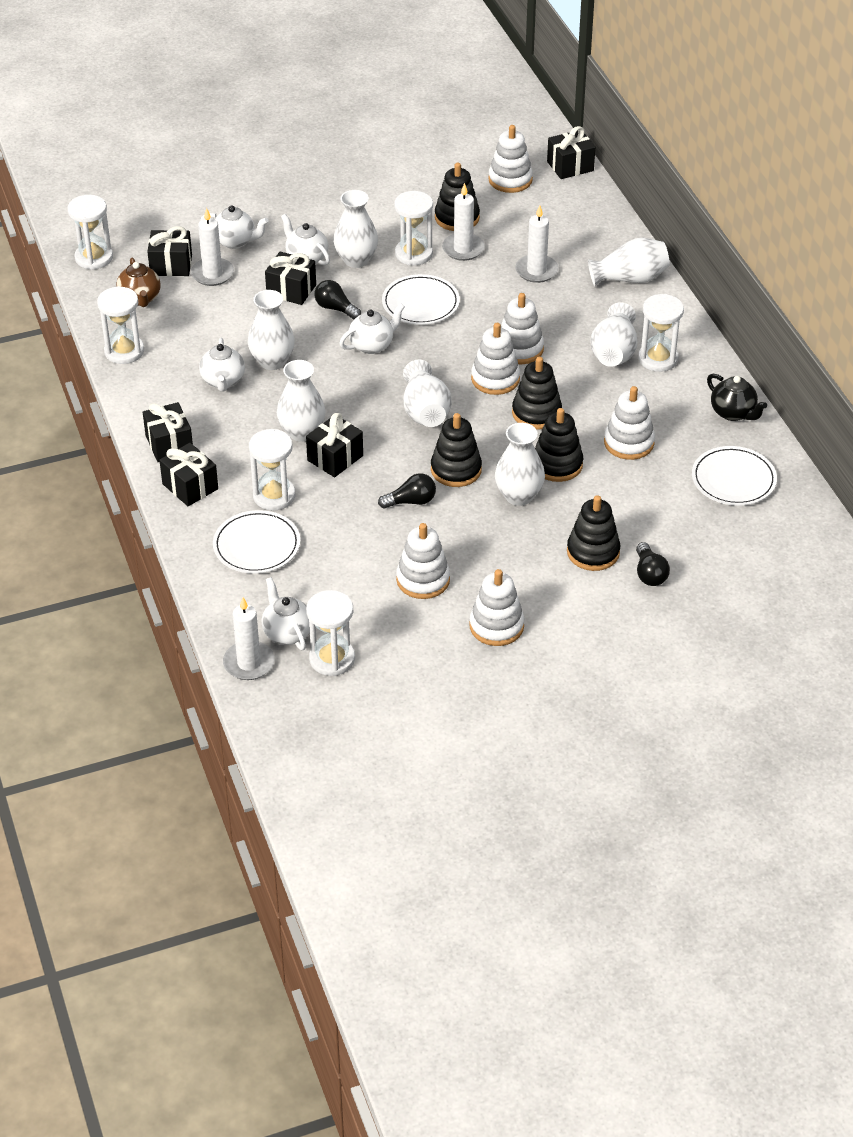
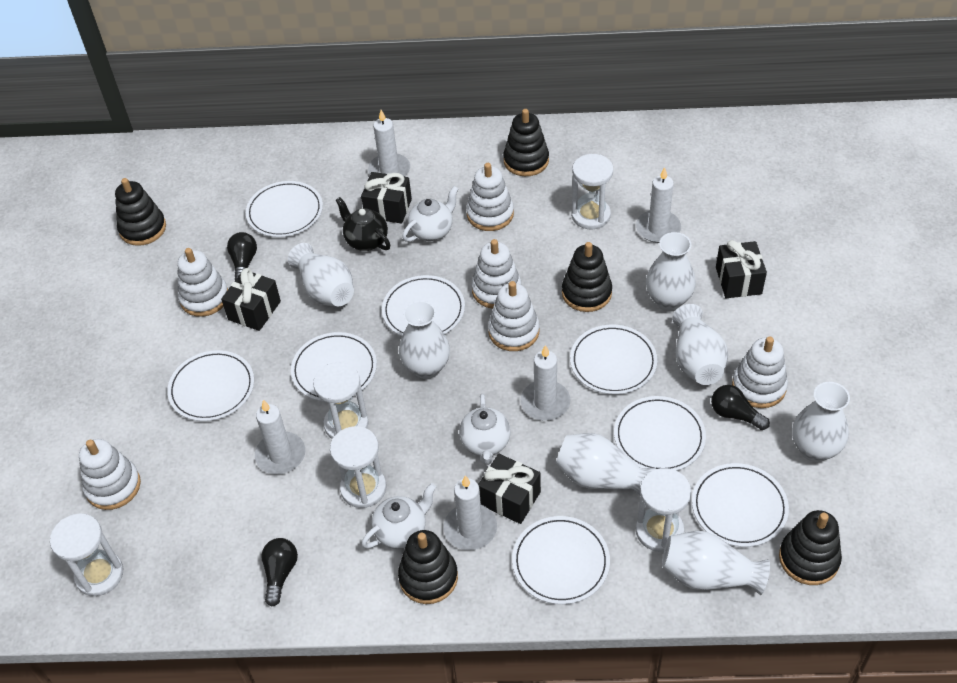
black gift: [143,402,193,462] [147,226,192,276] [159,443,218,506] [265,252,316,305] [306,413,363,477] [547,126,595,179] = 6 -> [221,268,281,331] [361,172,412,224] [478,454,541,524] [716,240,767,298] = 4
brown teapot: [116,258,161,307] = 1 -> none = 0
white candle: [191,208,234,286] [223,597,275,680] [442,183,485,261] [515,205,558,283] = 4 -> [255,400,305,474] [368,110,410,177] [444,476,497,550] [521,345,571,421] [636,167,681,243] = 5
white hourglass: [67,195,113,270] [97,286,144,364] [249,429,296,510] [306,590,355,676] [394,191,433,265] [638,294,684,372] = 6 -> [50,514,123,596] [313,362,369,439] [330,426,386,508] [571,154,613,229] [636,468,691,552] = 5
white plate: [213,510,300,574] [382,274,460,325] [692,446,777,506] = 3 -> [167,350,254,421] [246,181,323,237] [291,332,377,402] [382,275,465,336] [512,516,610,604] [570,325,657,394] [614,396,706,471] [692,463,789,547] = 8
white teapot: [199,338,245,392] [200,205,269,249] [262,577,310,650] [281,214,330,266] [339,303,405,354] = 5 -> [362,483,436,549] [403,186,458,242] [459,394,511,465] = 3

